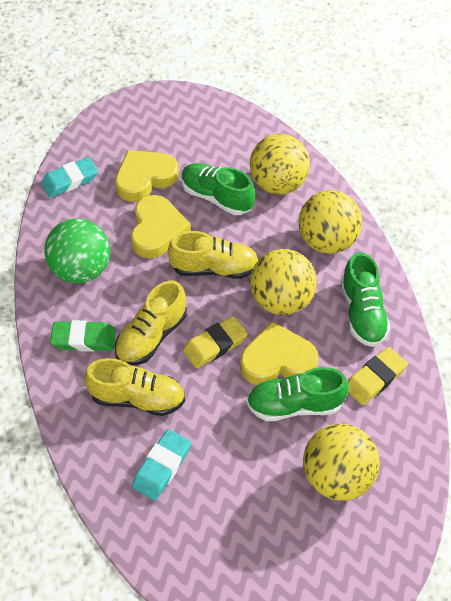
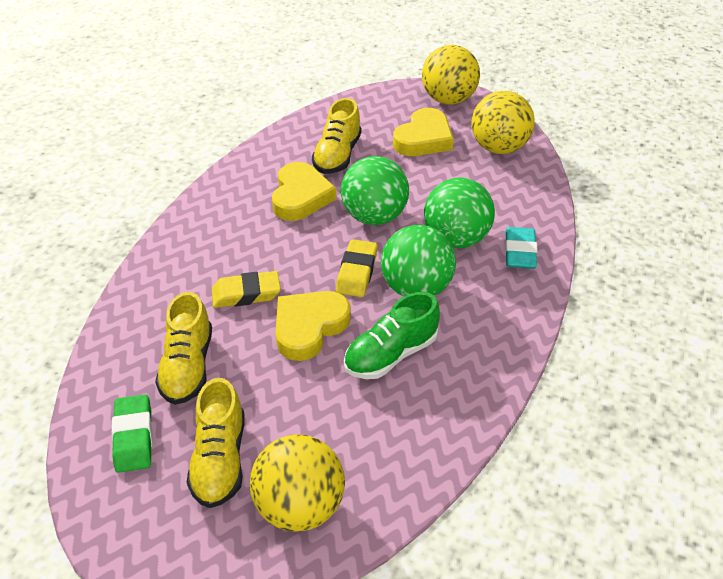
green ball: [44,218,110,284] = 1 -> [341,156,409,225] [381,225,456,297] [424,177,495,248] = 3
green shoe: [181,163,255,215] [246,367,349,421] [341,252,390,347] = 3 -> [344,292,440,379] = 1
turquoise eraser: [41,157,98,198] [132,429,191,501] = 2 -> [505,227,538,269] = 1
yellow ball: [250,134,310,195] [250,249,317,315] [298,190,362,254] [303,424,380,501] = 4 -> [250,434,345,532] [422,45,480,105] [472,91,535,154] = 3

